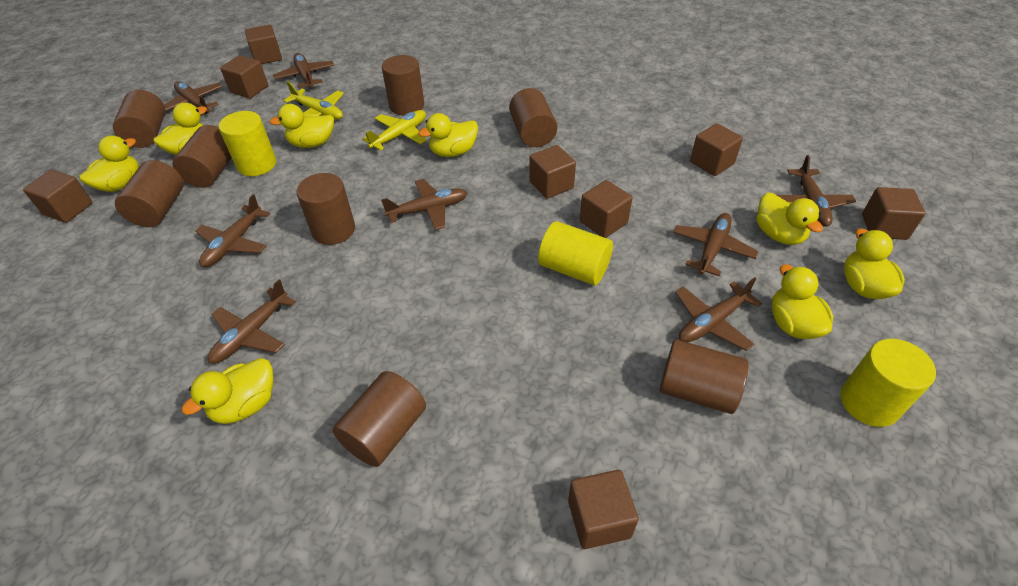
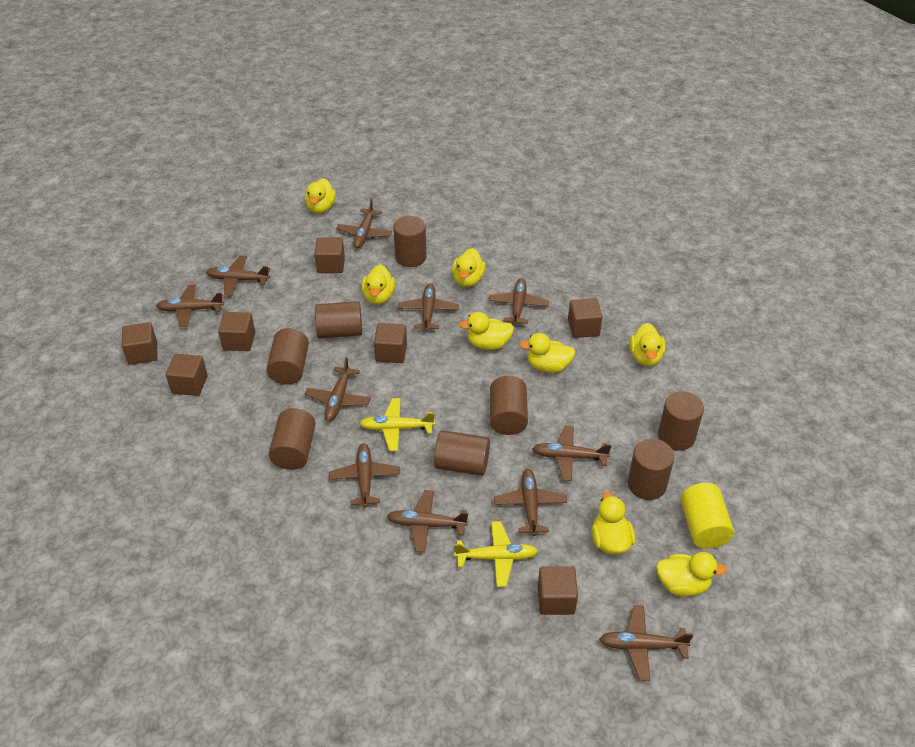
brown cube: [23,170,93,223] [220,55,268,99] [245,25,282,64] [529,145,576,199] [568,470,639,549] [580,180,632,238] [690,123,743,176] [862,187,926,240] = 8 -> [122,322,157,365] [166,354,207,396] [218,312,255,351] [315,237,345,273] [374,323,407,363] [538,566,578,615] [568,298,603,338] = 7
brown plane: [164,81,223,114] [195,194,270,267] [208,279,296,364] [273,53,334,88] [381,179,467,230] [673,213,759,276] [675,277,762,351] [777,155,856,227] = 8 -> [156,285,224,327] [206,256,270,296] [305,357,371,421] [329,443,400,508] [336,199,392,249] [387,490,468,553] [398,284,459,332] [488,278,549,326] [494,469,567,536] [532,425,612,481] [599,605,693,681] = 11
yellow cylinder: [219,111,276,176] [538,221,613,285] [840,339,936,427] = 3 -> [680,483,734,549] = 1

